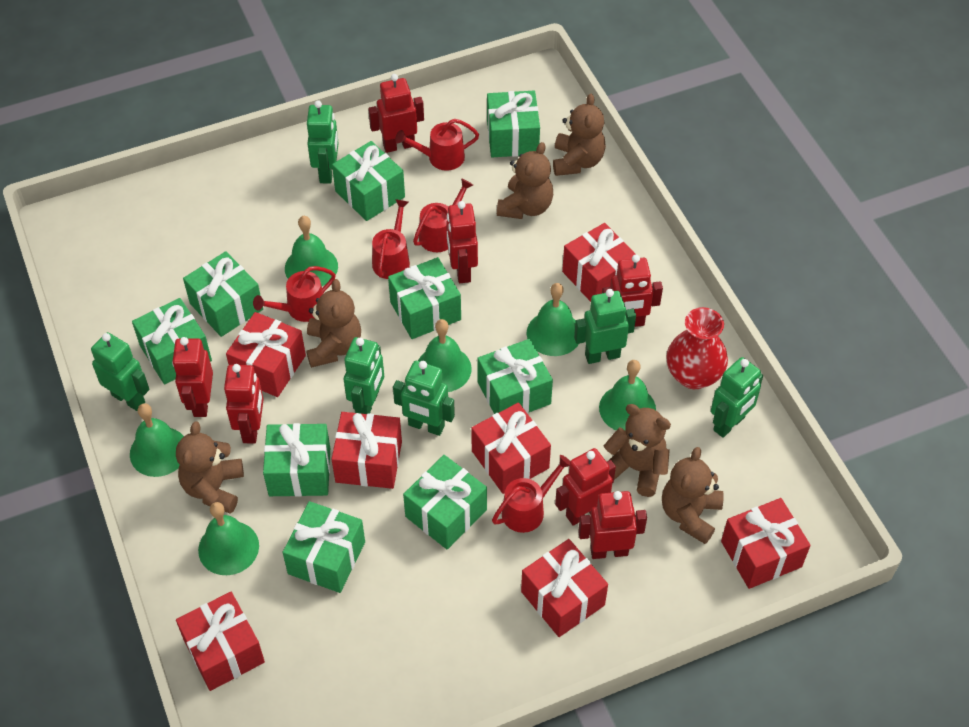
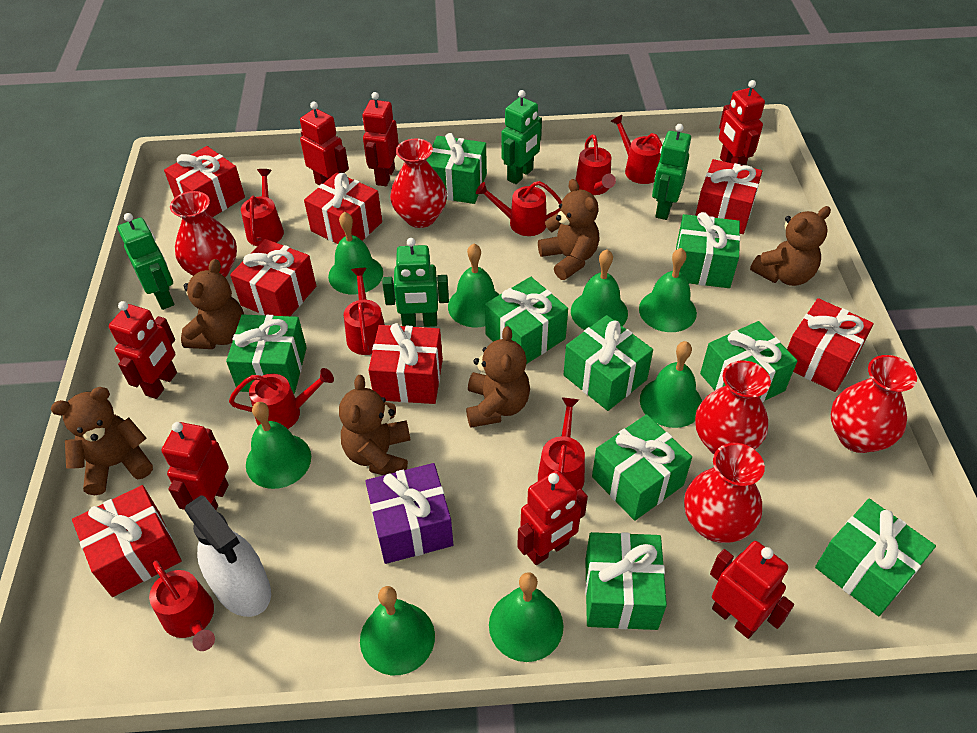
green bell: [130,403,184,477] [198,502,259,575] [285,216,338,286] [418,319,472,392] [527,283,579,356] [599,360,656,431] = 6 -> [246,402,311,489] [328,212,383,295] [360,586,435,675] [448,244,499,327] [489,572,563,662] [571,249,628,330] [639,248,697,332] [640,341,702,428] = 8
green robot: [91,332,149,411] [307,101,339,184] [344,337,384,414] [393,361,455,436] [574,289,636,364] [711,357,763,438] = 6 -> [118,213,174,310] [382,238,449,327] [501,90,542,184] [652,124,691,220] = 4
purple gift: none = 0 -> [365,463,453,564] = 1
red vase: [666,307,728,389] = 1 -> [170,191,237,277] [390,139,447,228] [684,443,765,543] [695,360,771,454] [831,355,917,453] = 5
red watering can: [253,266,336,322] [372,199,410,279] [395,119,479,171] [413,178,473,252] [492,455,570,533] = 5 -> [149,560,215,651] [229,368,334,429] [241,169,284,246] [344,268,385,355] [476,181,562,236] [538,398,585,490] [576,134,616,195] [611,115,662,184] = 8
white spray bottle: none = 0 -> [185,495,271,617] = 1

